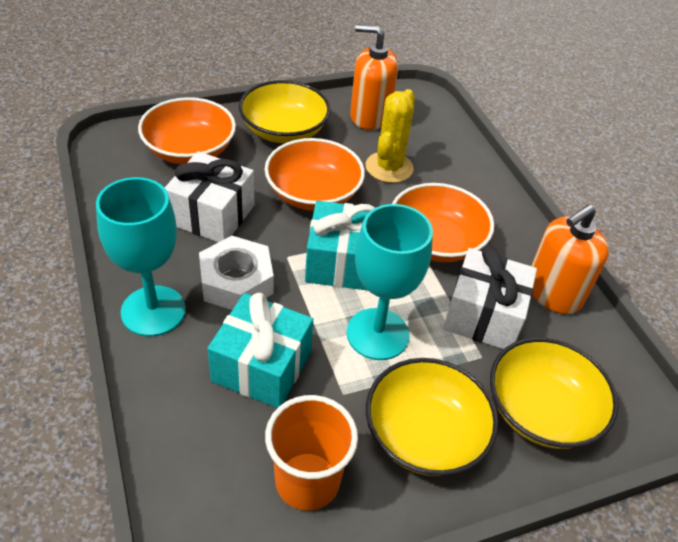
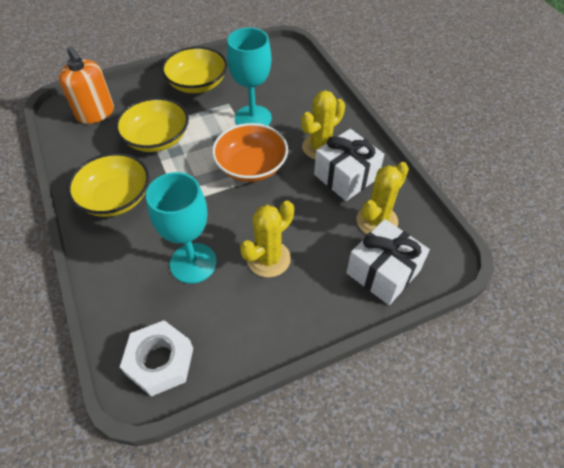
orange bowl: [138,97,236,164] [265,138,365,211] [392,183,494,262] = 3 -> [212,123,288,182] = 1
orange cup: [265,395,358,511] = 1 -> none = 0
orange soap dispenser: [350,24,398,130] [531,205,609,314] = 2 -> [59,46,114,124] = 1
turquoise gift: [207,293,313,408] [305,201,375,291] = 2 -> none = 0
yellow cactus: [366,89,415,183] = 1 -> [240,201,294,278] [301,90,345,159] [357,162,409,234] = 3

